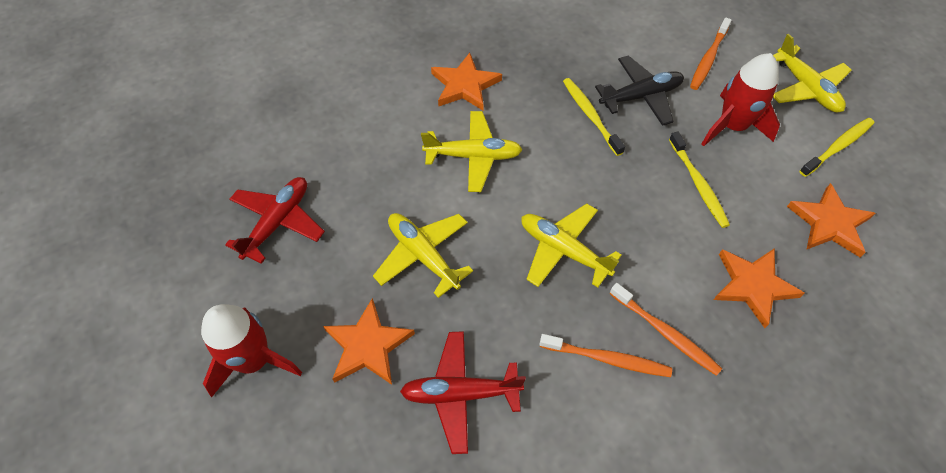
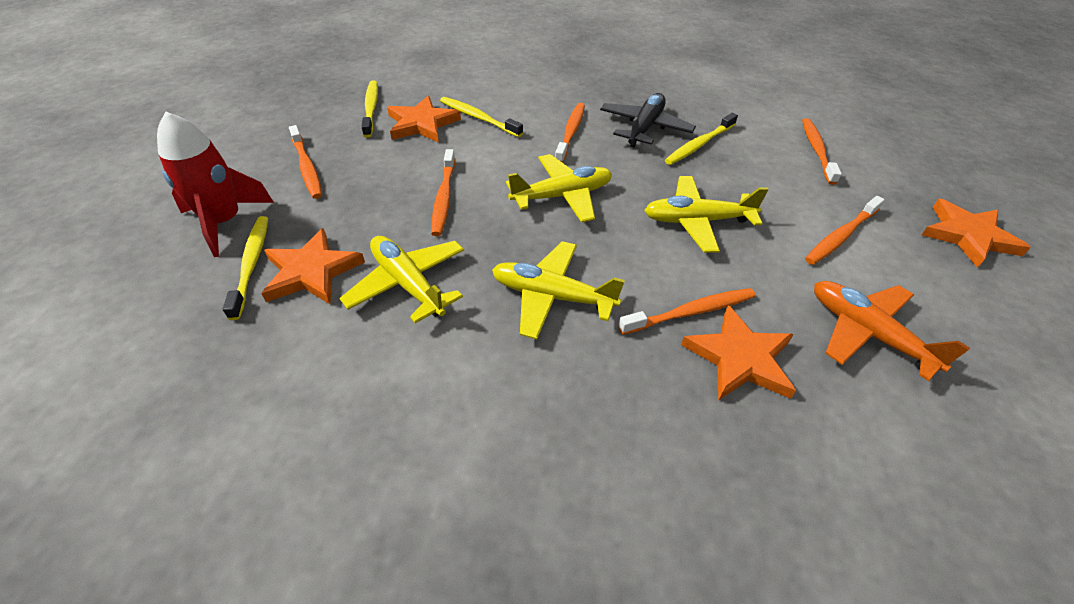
orange plane: none = 0 -> [814,281,970,381] = 1
orange toothbrush: [539,334,672,377] [610,283,722,376] [690,18,732,90] = 3 -> [289,125,322,199] [431,149,455,236] [555,103,585,163] [618,288,756,335] [802,118,842,185] [805,196,885,265] = 6
red plane: [225,177,325,264] [400,331,526,454] = 2 -> none = 0
red rocket: [201,304,302,397] [702,53,780,146] = 2 -> [157,112,274,257] = 1
yellow toothbrush: [563,78,625,156] [669,131,730,228] [799,118,874,177] = 3 -> [223,216,268,320] [361,80,378,138] [440,97,523,137] [665,113,738,165] = 4

